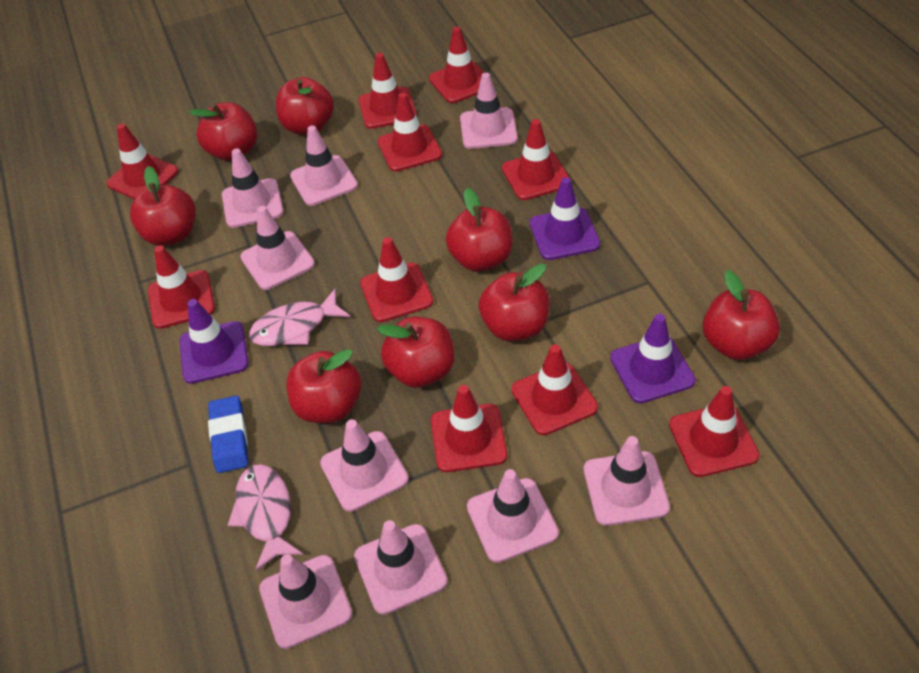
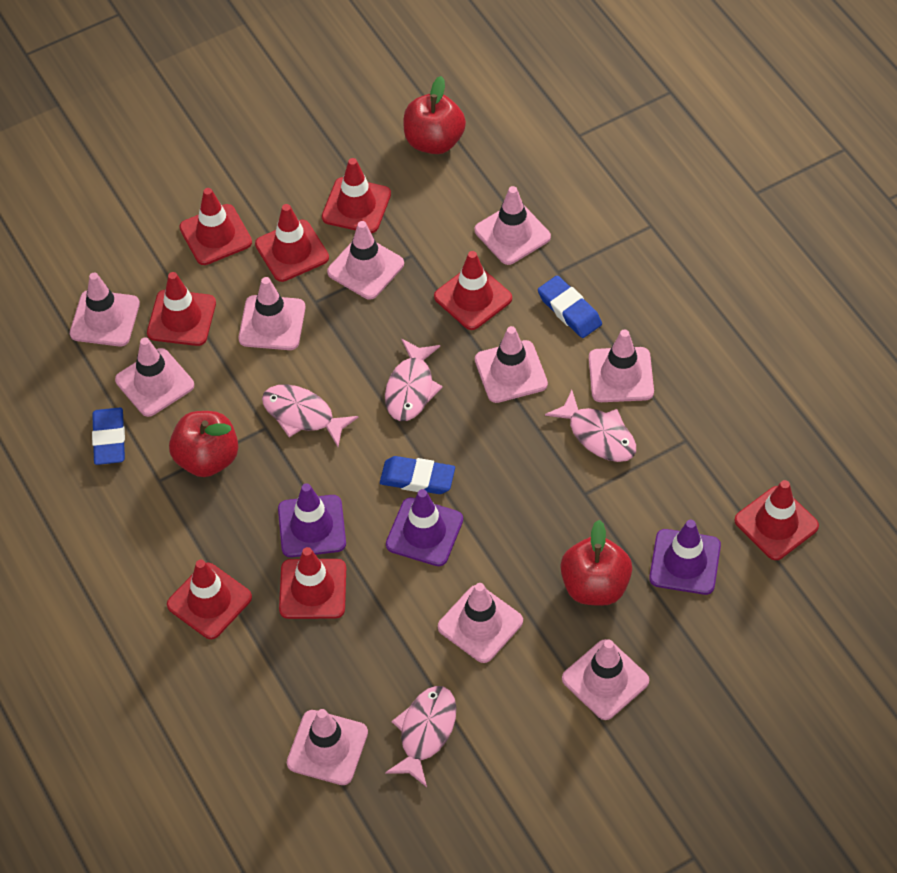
blue eraser: [208,396,248,473] = 1 -> [92,407,125,465] [380,456,455,494] [538,275,602,338] = 3
pink fish: [228,464,303,572] [249,289,350,346] = 2 -> [262,384,358,447] [385,339,443,421] [385,686,457,787] [545,390,636,462] = 4
pink traffic cone: [222,148,283,228] [240,206,315,290] [259,554,352,649] [290,125,358,206] [320,419,409,512] [354,520,447,615] [460,73,518,149] [467,469,559,563] [584,436,670,526] = 9 -> [70,273,140,346] [115,337,194,417] [239,277,305,350] [287,709,368,785] [327,221,404,299] [438,583,523,663] [475,186,551,265] [475,326,548,403] [562,639,649,720] [589,329,654,402] = 10
red apple: [130,166,196,246] [189,102,257,161] [276,77,334,135] [286,349,362,423] [377,317,454,388] [446,188,513,272] [479,264,550,341] [703,270,780,360] = 8 -> [169,411,238,477] [403,76,466,154] [560,520,632,606] = 3
red traffic cone: [107,123,178,199] [148,245,215,329] [358,53,417,129] [360,237,434,322] [378,93,442,172] [429,27,493,103] [431,385,508,472] [502,119,571,200] [511,344,598,435] [669,386,760,477] = 10 -> [147,272,216,346] [167,560,252,639] [179,188,252,265] [255,204,329,282] [279,547,346,619] [322,158,391,233] [434,251,512,330] [734,480,819,560] = 8

